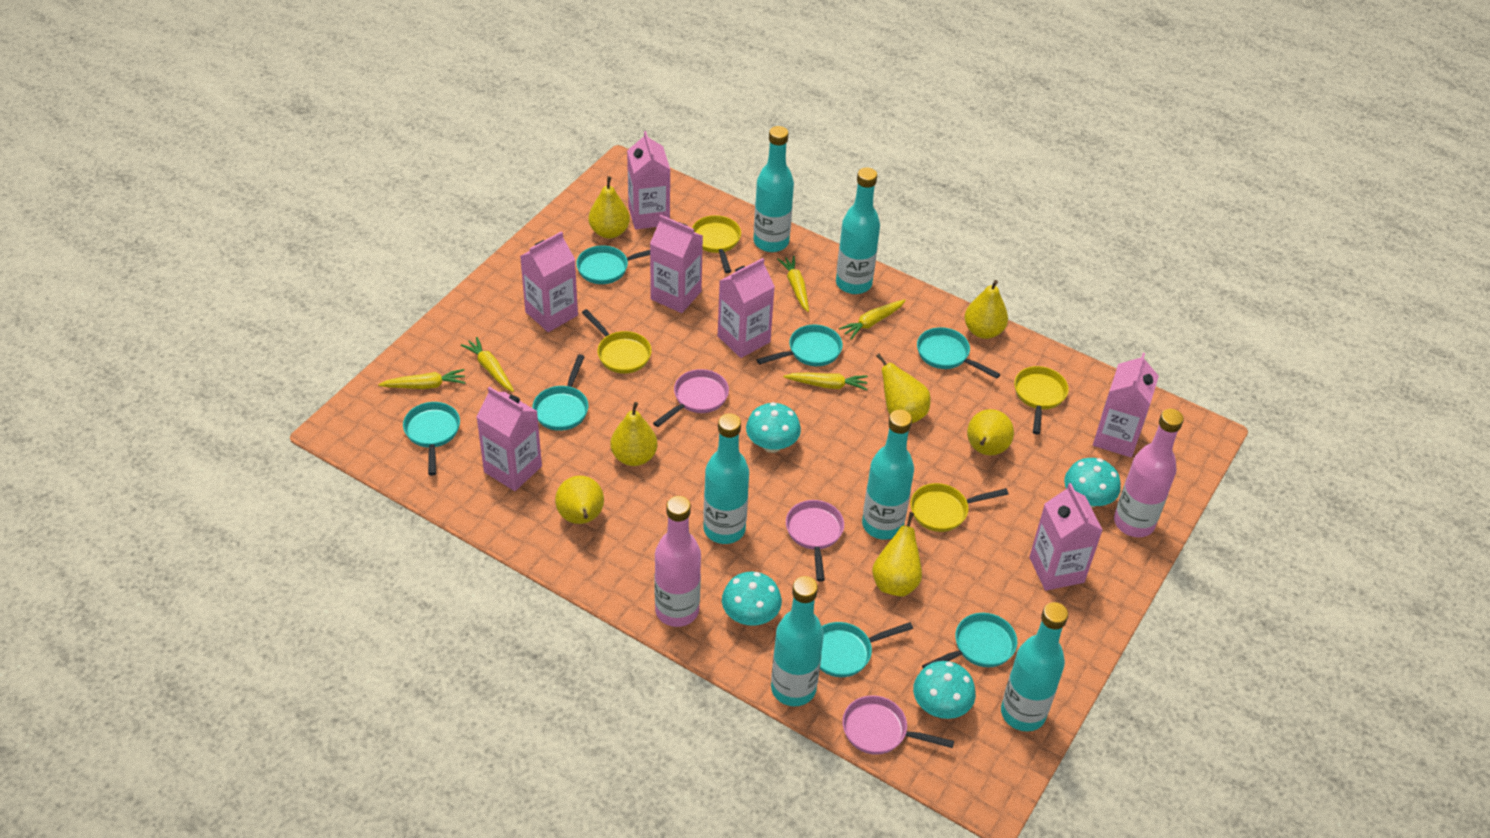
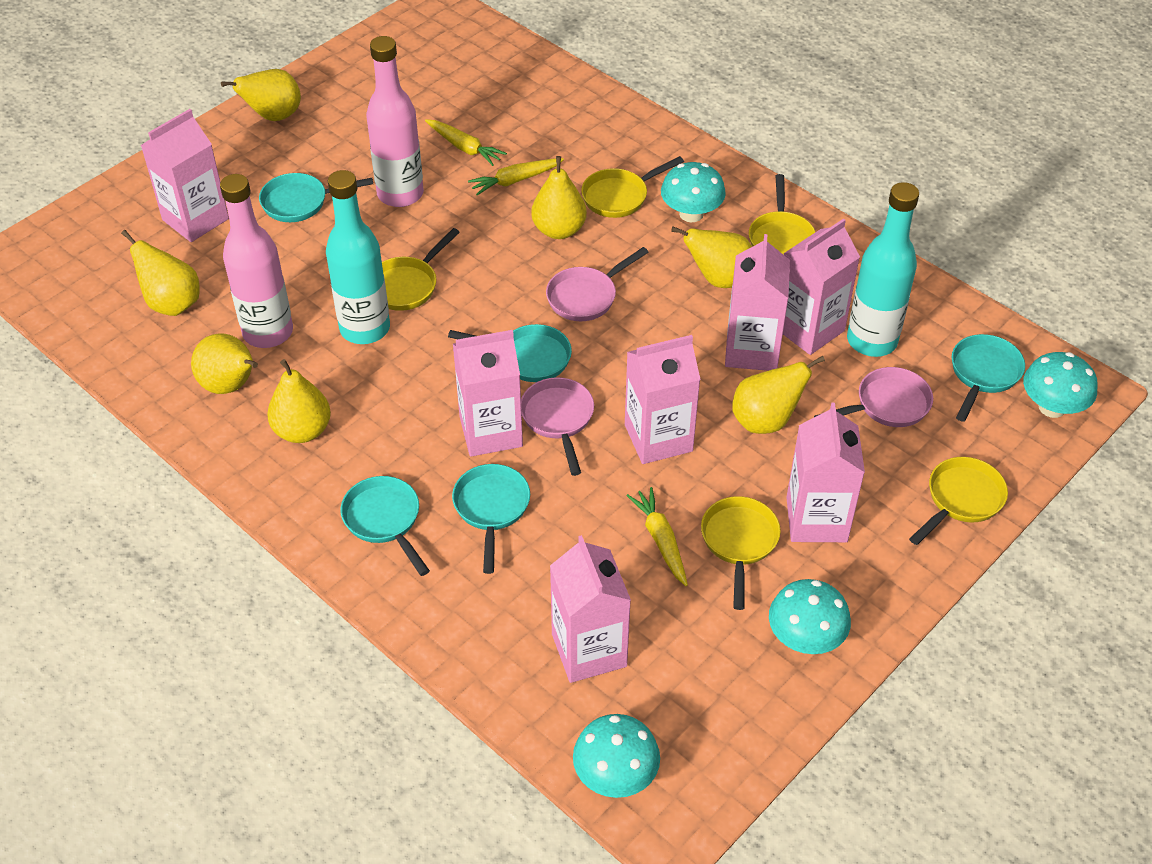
turquoise bottle: [703,413,749,544] [754,126,794,252] [771,576,824,706] [836,167,880,294] [862,410,914,540] [1001,602,1068,731] = 6 -> [326,170,390,344] [847,182,919,357] = 2
turquoise pan: [403,402,460,476] [532,355,588,431] [576,245,650,284] [757,325,843,366] [820,622,913,677] [917,327,1000,379] [922,613,1017,669] = 7 -> [259,173,373,222] [341,476,430,576] [448,324,572,382] [452,464,530,574] [952,334,1025,422] = 5
yellow carrot: [378,369,466,389] [461,337,514,392] [777,256,809,312] [783,373,868,390] [839,299,906,339] = 5 -> [425,119,507,166] [468,158,564,196] [626,487,688,586] = 3
yellow pan: [582,309,651,374] [692,215,741,273] [910,483,1008,532] [1014,366,1069,434] = 4 -> [382,228,460,311] [581,156,684,218] [701,496,781,610] [749,174,815,255] [909,457,1008,545] = 5

